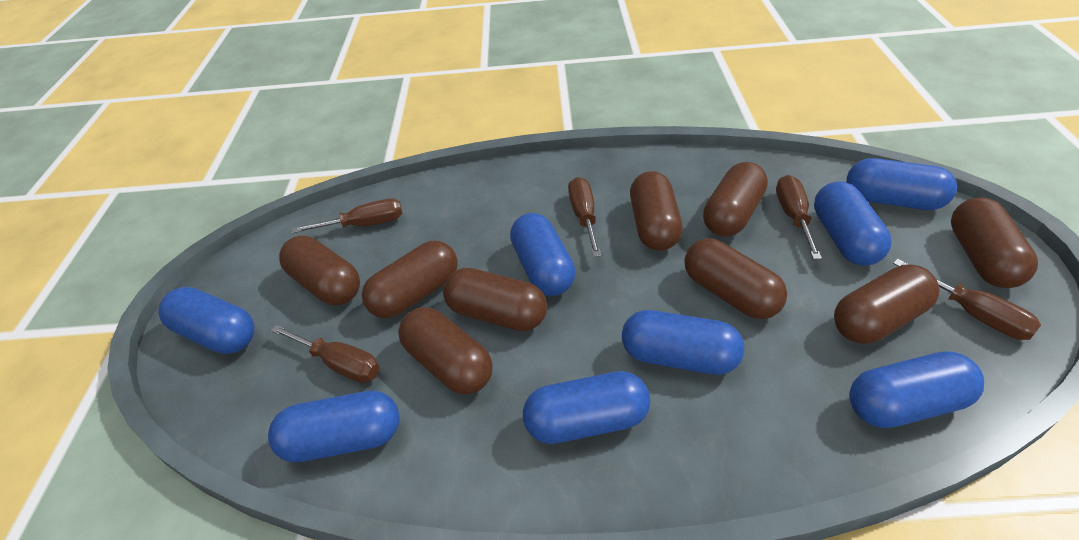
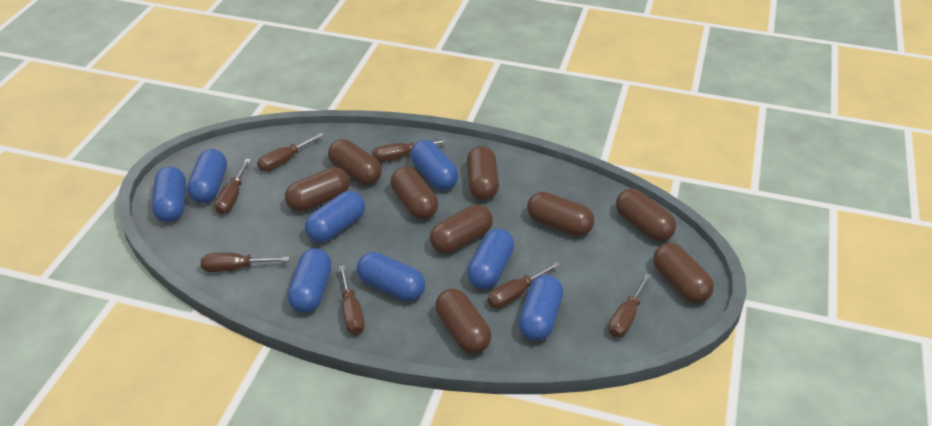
brown screwdriver: [271,325,380,383] [292,199,402,233] [568,177,601,257] [776,175,822,259] [893,259,1041,340] = 5 -> [201,253,289,272] [214,159,251,215] [257,133,324,171] [339,265,365,335] [372,139,447,162] [488,261,560,309] [608,273,652,338] = 7

